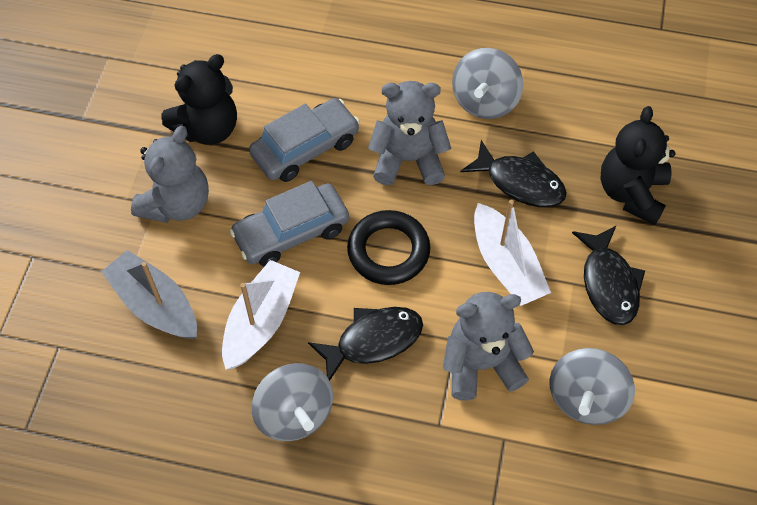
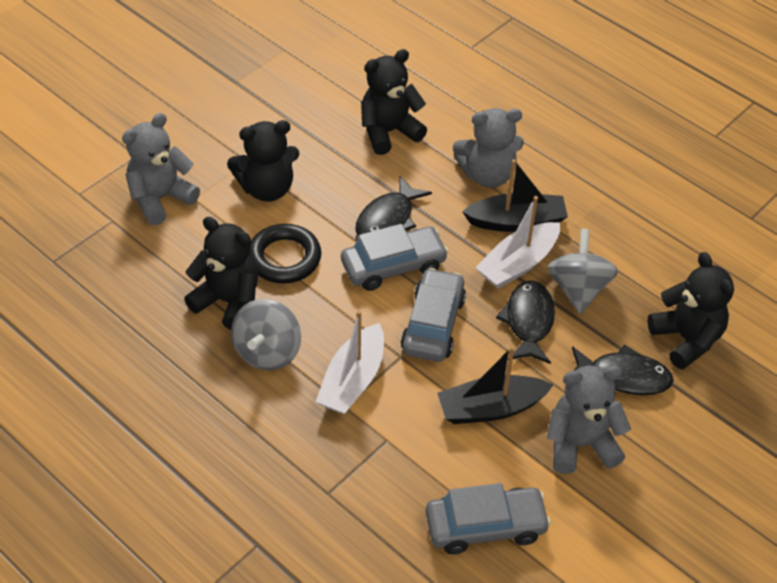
black boat: none = 0 -> [437,346,553,424] [462,159,568,232] = 2
black teddy bear: [161,54,237,145] [600,106,675,225] = 2 -> [184,217,258,330] [227,120,300,202] [361,49,427,155] [647,252,734,369] = 4
grey boat: [101,250,197,339] = 1 -> none = 0
grey car: [230,181,349,267] [249,98,360,182] = 2 -> [341,224,449,291] [401,268,466,362] [426,483,551,554] = 3
grey spinning top: [252,363,333,441] [452,48,523,119] [550,348,635,425] = 3 -> [231,299,301,370] [547,229,618,314] = 2

